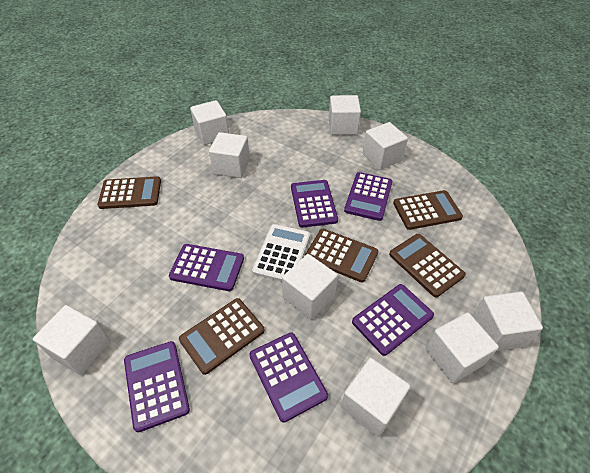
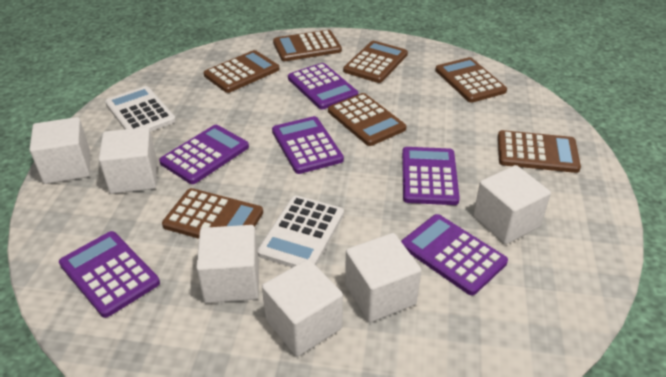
brown calculator: [98,176,161,209] [179,298,265,375] [305,229,378,282] [389,234,466,297] [393,190,463,230] = 5 -> [162,188,263,239] [204,50,280,93] [273,30,342,61] [328,93,406,146] [343,41,408,83] [435,57,507,103] [498,130,581,173] = 7
white calculator: [252,224,310,281] = 1 -> [105,86,176,132] [258,195,344,267] = 2
white cube: [33,305,110,375] [190,100,229,145] [209,132,250,178] [282,254,338,319] [329,95,361,135] [341,358,411,437] [363,122,408,170] [425,312,499,383] [472,292,543,351] = 9 -> [29,117,90,184] [99,127,157,194] [196,225,259,303] [262,259,343,356] [345,233,421,322] [473,165,551,244] = 6

